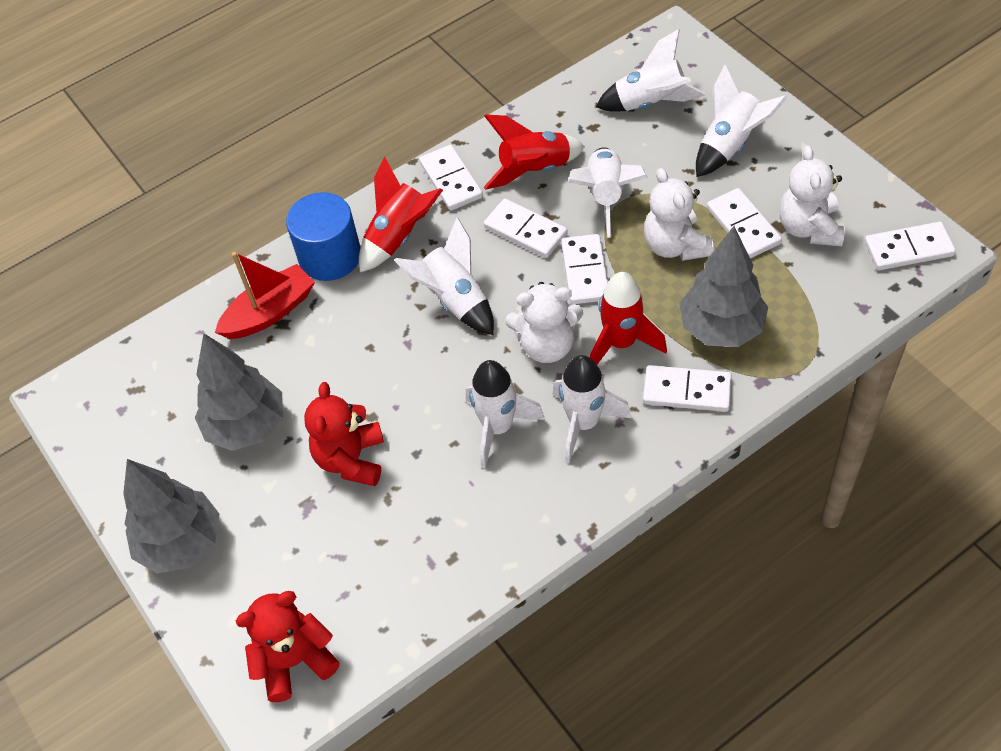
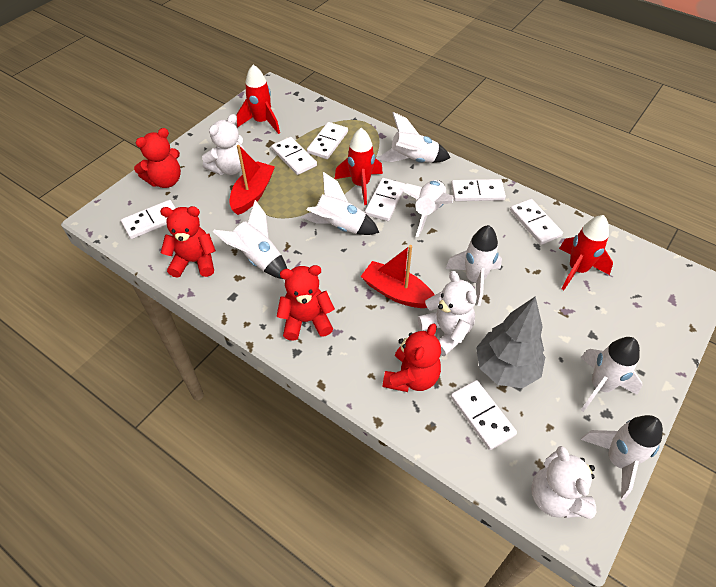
blue cylinder: [286,192,361,281] = 1 -> none = 0
grey tree: [123,459,219,573] [195,333,283,451] [679,226,768,347] = 3 -> [476,296,545,388] = 1
red boat: [215,252,315,339] = 1 -> [229,145,275,215] [360,245,435,308] = 2
red teddy bear: [236,591,340,702] [304,382,384,486] = 2 -> [134,128,181,188] [160,206,216,278] [277,265,335,341] [383,323,441,392] = 4
white domino: [419,145,483,211] [484,199,567,258] [561,234,608,304] [643,365,732,412] [707,188,782,258] [864,222,956,270] = 6 -> [121,200,176,239] [271,137,317,175] [307,122,348,159] [365,178,405,221] [451,179,506,201] [451,380,517,450] [510,199,563,245] = 7
white rocket: [394,217,494,335] [466,360,545,468] [553,355,631,463] [568,147,648,238] [596,29,705,112] [696,65,787,177] = 6 -> [213,200,287,279] [301,172,379,235] [377,112,450,163] [400,180,454,237] [445,225,502,306] [580,337,642,412] [581,415,663,500] = 7

